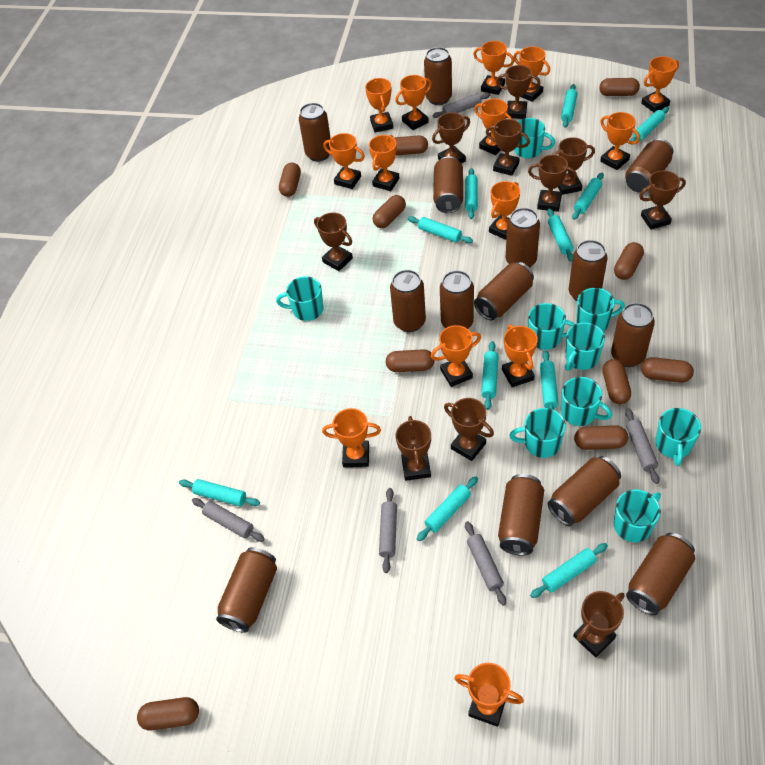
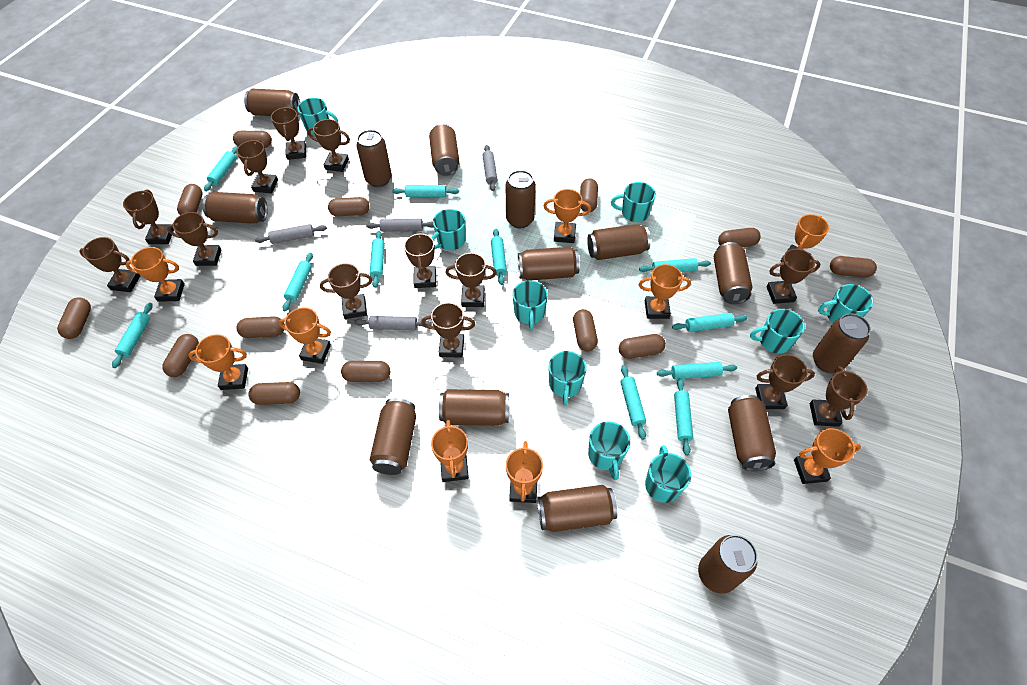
brown capsule: [137,697,199,731] [279,163,301,197] [373,195,406,228] [386,349,434,372] [394,135,428,155] [574,425,628,450] [599,78,640,96] [603,359,631,404] [614,242,644,280] [641,357,694,383] = 10 -> [57,297,91,339] [162,334,199,377] [177,184,203,215] [233,131,272,148] [236,316,285,338] [248,382,300,405] [328,197,370,216] [341,361,390,382] [573,309,598,351] [580,178,598,212] [619,334,666,359] [718,228,761,247] [830,256,877,278] = 13
brown trophy: [314,212,353,271] [396,416,431,481] [432,112,470,163] [444,398,494,461] [486,119,530,176] [496,65,540,119] [528,155,577,212] [552,137,595,195] [573,591,624,657] [639,170,686,230] = 10 -> [79,237,141,292] [123,189,174,244] [167,212,222,266] [237,140,278,193] [271,107,306,160] [308,119,350,172] [320,263,373,319] [404,232,436,288] [421,302,476,358] [445,253,497,307] [755,354,815,409] [766,249,821,304] [810,366,868,427] = 13
grey rolling pin: [192,498,265,542] [379,488,397,573] [432,93,490,118] [465,521,506,606] [625,408,659,484] = 5 -> [255,224,327,244] [354,316,432,330] [366,219,434,232] [482,145,497,191] = 4
orange trophy: [322,408,381,467] [323,133,365,189] [365,78,393,132] [369,135,399,191] [395,75,432,130] [431,325,481,387] [454,663,524,727] [473,41,514,95] [475,99,512,155] [489,181,520,240] [502,325,538,387] [514,46,550,102] [600,112,640,170] [641,56,679,112] = 14 -> [126,247,185,302] [188,334,248,390] [278,307,331,364] [431,420,469,482] [506,441,543,503] [543,189,591,243] [639,264,691,319] [781,214,829,261] [794,428,861,484] = 9

